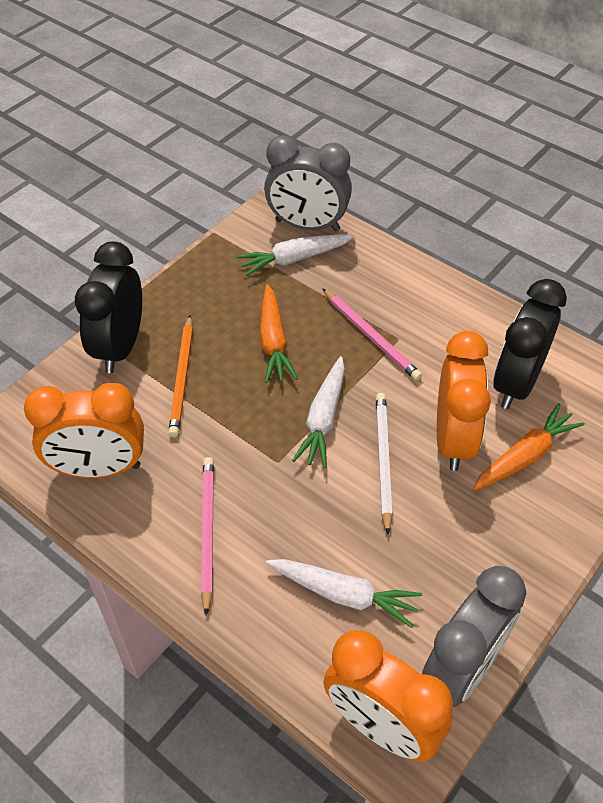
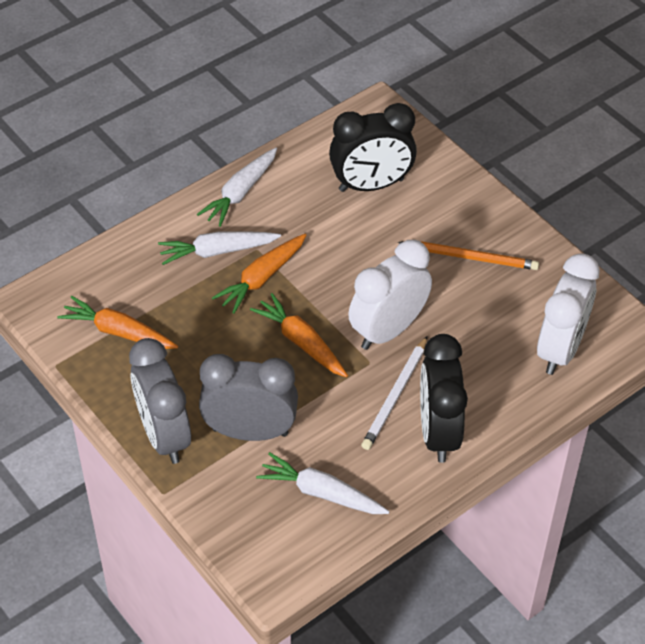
orange carrot: [259,284,298,383] [473,403,585,490] = 2 -> [57,296,178,349] [212,234,306,314] [250,293,348,377] = 3
orange clock: [24,383,144,478] [323,630,453,762] [437,331,491,471] = 3 -> none = 0
pink pencil: [201,457,214,616] [323,289,422,381] = 2 -> none = 0
white clock: none = 0 -> [348,240,432,350] [537,253,600,375] = 2

